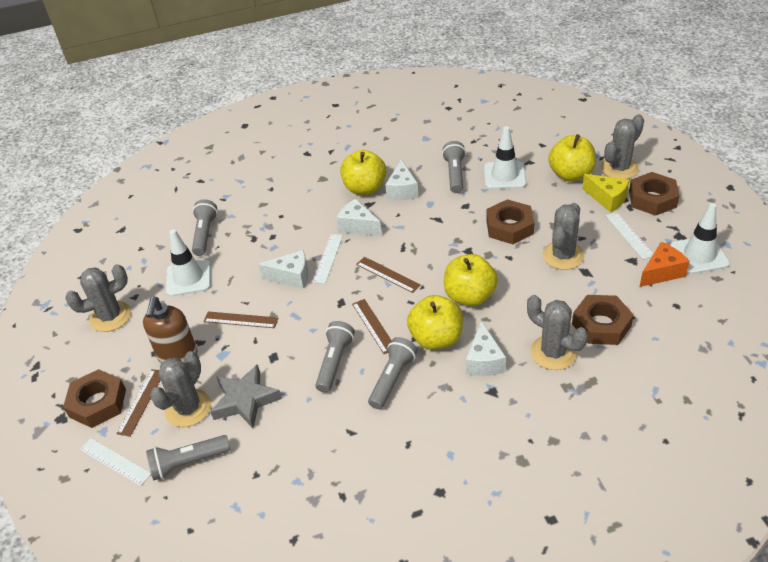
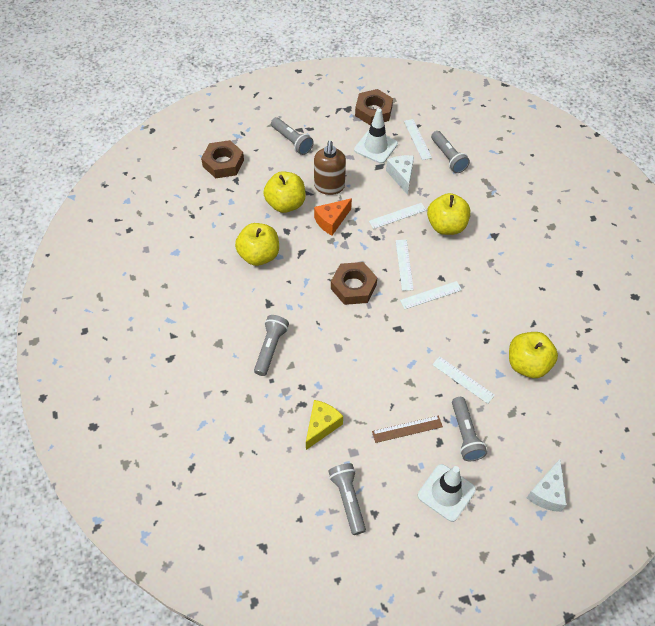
brown nut: [63,369,126,428] [486,199,534,244] [572,295,634,345] [629,172,680,216] = 4 -> [201,140,244,178] [331,262,377,305] [355,89,393,126] = 3
brown ruler: [117,369,160,437] [203,312,278,328] [352,299,392,354] [356,257,421,293] = 4 -> [372,415,443,443] = 1
grey cactus: [65,264,131,332] [150,351,211,427] [527,295,588,370] [542,203,584,270] [601,114,644,179] = 5 -> none = 0
grey star: [210,364,282,428] = 1 -> none = 0
white cheese: [258,250,308,289] [336,199,382,236] [385,159,418,200] [466,321,506,376] = 4 -> [386,155,414,195] [527,459,567,512] = 2
white ruler: [80,438,151,486] [313,234,343,284] [606,212,653,260] = 3 -> [369,203,426,229] [396,240,414,291] [400,281,462,309] [404,119,432,160] [432,356,495,404] = 5
white traffic cone: [166,229,211,297] [484,126,526,189] [670,203,730,274] = 3 -> [354,108,398,164] [418,464,476,522] = 2

